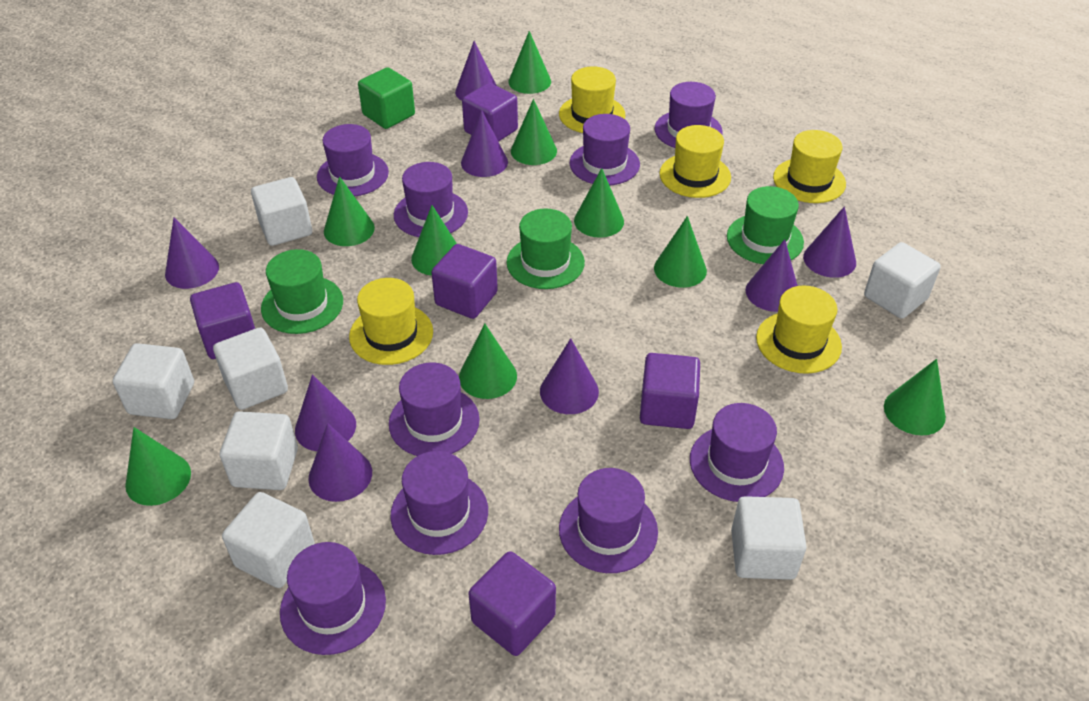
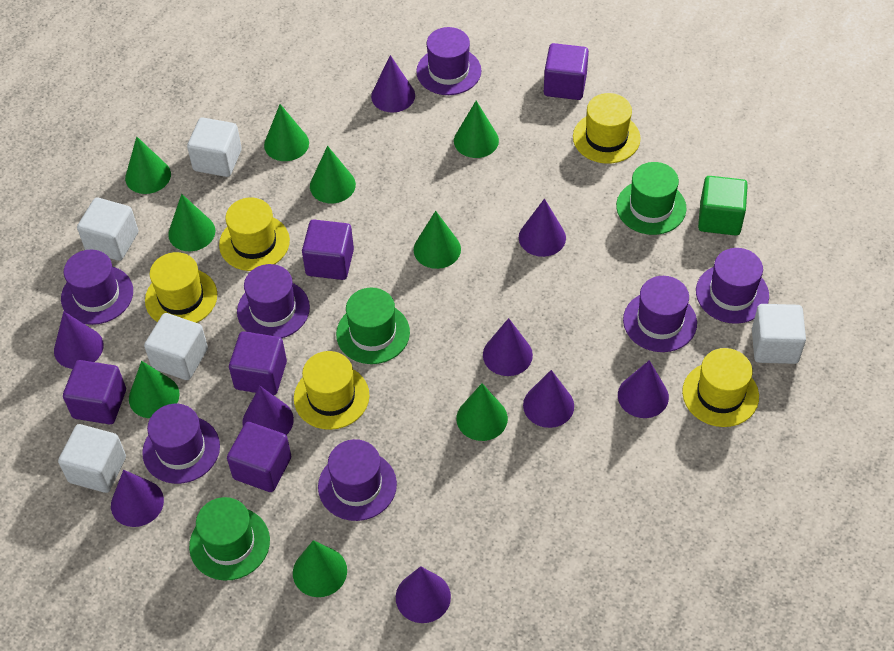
purple cone: [165,217,219,289] [295,374,356,451] [308,423,372,502] [455,41,497,101] [461,110,508,177] [540,338,599,414] [746,239,798,312] [803,206,856,278] = 8 -> [54,311,104,369] [111,470,164,527] [242,386,294,435] [371,55,415,113] [396,566,451,623] [483,318,533,376] [519,199,566,257] [523,370,574,428] [618,360,669,418] = 9
purple hat: [280,542,386,655] [317,124,389,197] [389,362,480,456] [390,451,488,555] [394,162,468,237] [559,468,658,573] [570,114,640,185] [655,82,723,148] [690,403,784,502] = 9 -> [61,250,133,325] [142,404,220,484] [237,264,310,338] [318,439,397,521] [416,27,481,95] [623,276,697,352] [696,248,769,324] = 7
white cube: [113,343,194,419] [213,327,288,410] [220,411,298,490] [222,492,315,588] [251,177,312,246] [731,496,807,580] [864,242,940,319] = 7 -> [58,424,126,493] [77,197,138,261] [144,313,208,380] [187,117,242,177] [752,304,806,364] = 5

